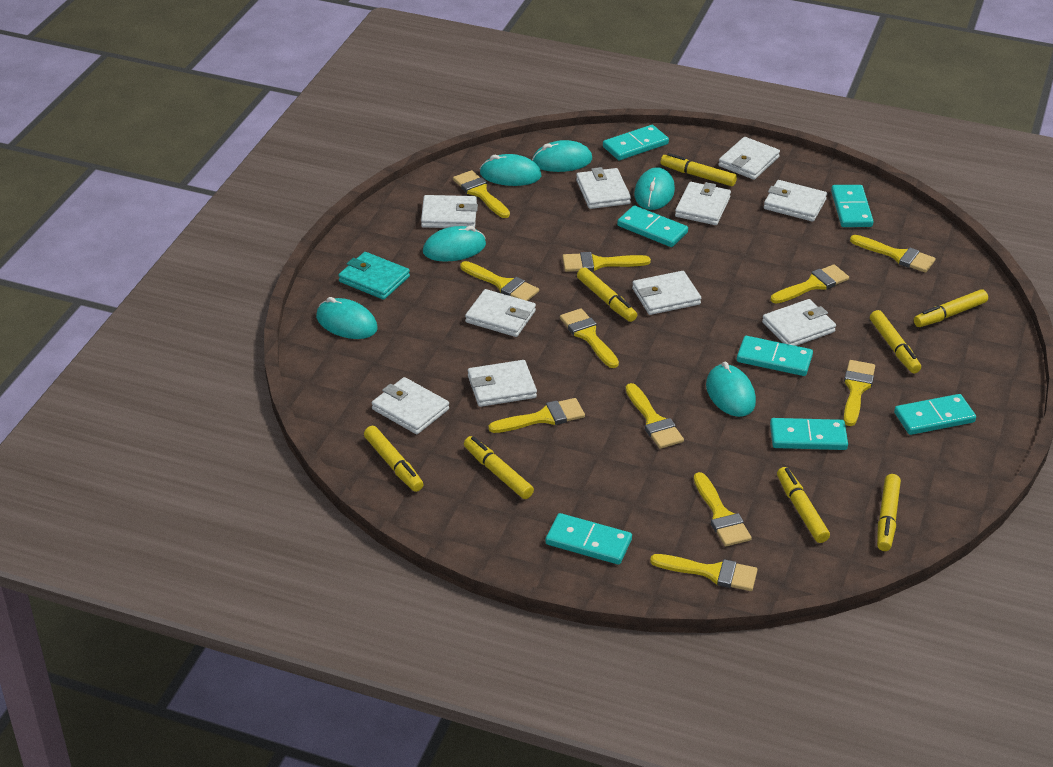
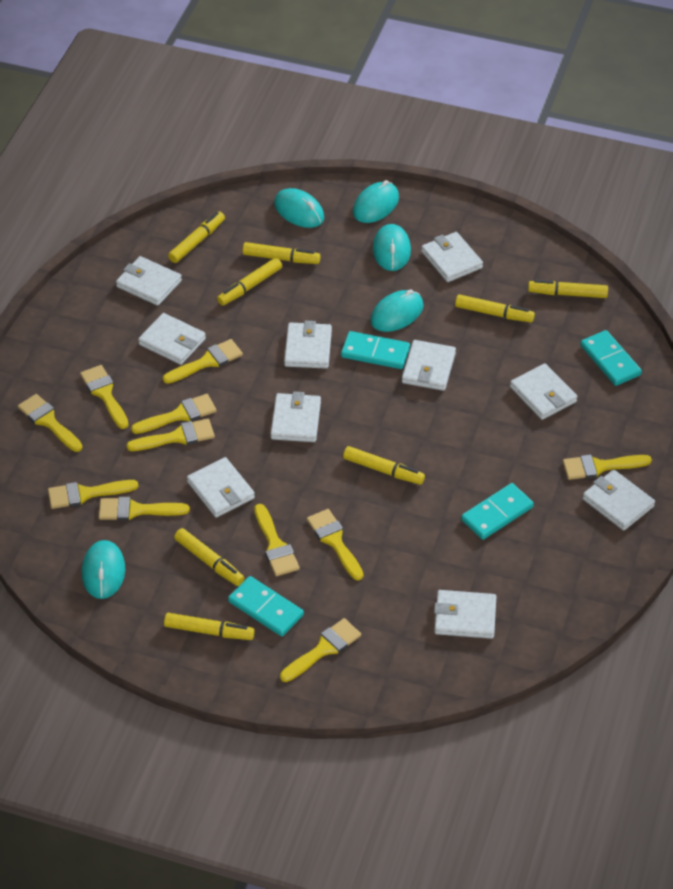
turquoise domino: [545,513,632,565] [603,125,669,160] [617,205,688,247] [737,336,813,376] [770,418,848,450] [831,185,874,227] [894,394,976,435] = 7 -> [228,576,304,636] [341,331,410,369] [461,483,534,540] [580,330,642,386] = 4
turquoise mouse: [316,297,378,339] [423,226,486,262] [480,154,542,186] [532,140,592,172] [634,167,675,210] [706,362,756,417] = 6 -> [82,540,125,599] [274,188,324,228] [353,180,399,223] [370,289,424,332] [373,224,411,271] = 5
turquoise wallet: [338,252,410,300] = 1 -> none = 0

